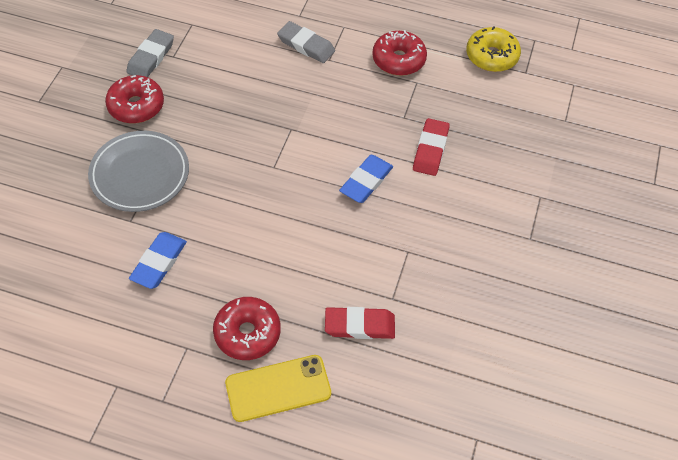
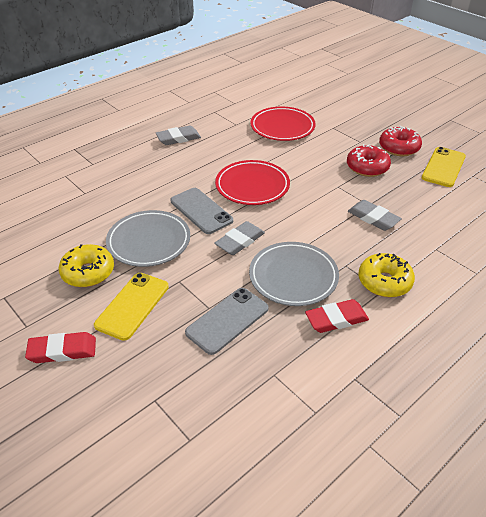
blue eraser: [129,232,187,289] [339,155,393,203] = 2 -> none = 0
grey eraser: [126,29,174,77] [277,21,335,63] = 2 -> [156,125,201,145] [214,221,265,255] [348,200,402,231] = 3
grey phone: none = 0 -> [170,188,233,234] [185,288,269,355] = 2
grey plate: [88,131,189,212] = 1 -> [106,210,190,267] [249,242,339,306] = 2
red donut: [105,75,164,124] [213,297,281,360] [372,30,427,76] = 3 -> [347,144,391,177] [379,126,422,156] = 2
red plate: none = 0 -> [215,160,290,205] [250,106,316,141] = 2
yellow donut: [466,27,521,72] = 1 -> [59,244,114,287] [358,253,415,297] = 2
yellow phone: [225,355,331,422] = 1 -> [94,273,169,341] [422,147,466,187] = 2

